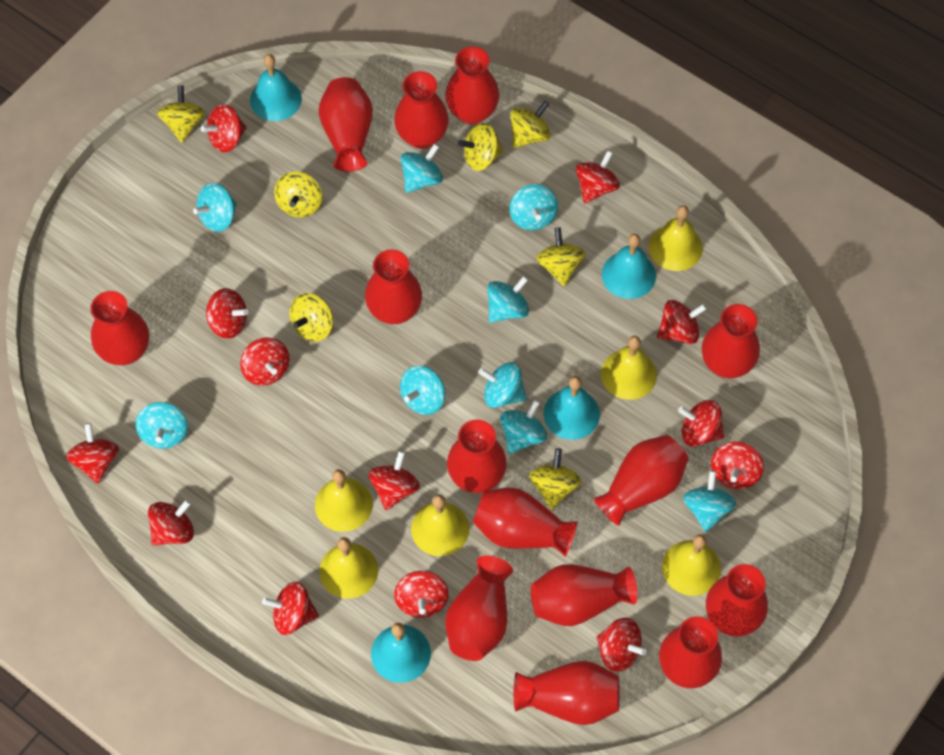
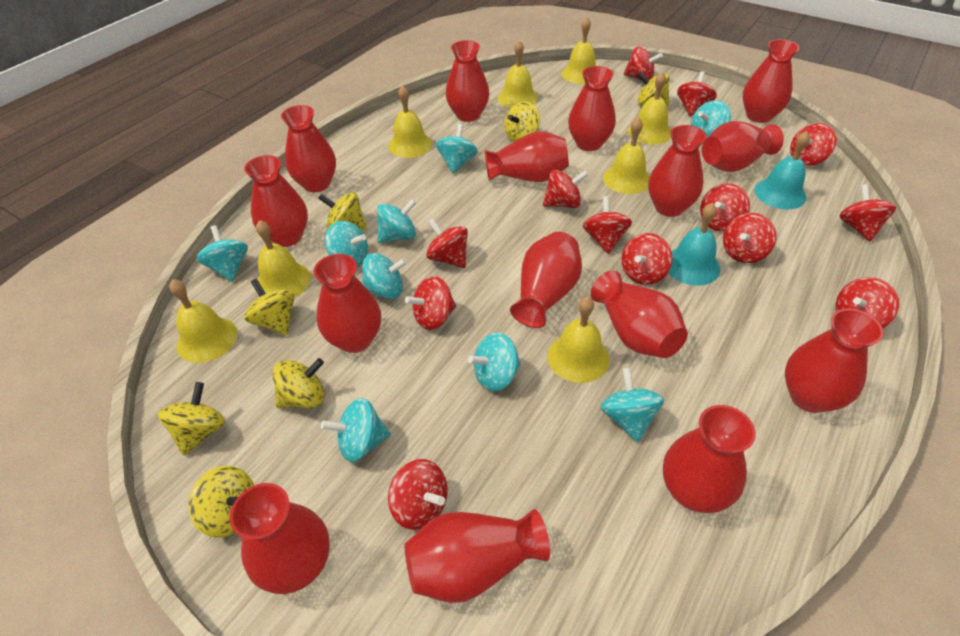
red vase: [90,291,149,365] [318,77,373,171] [365,250,422,324] [394,71,449,149] [445,46,499,124] [445,555,513,661] [447,420,507,493] [473,487,577,557] [514,661,620,725] [531,564,637,626] [594,435,688,526] [659,616,722,688] [702,304,760,378] [706,564,768,637] = 14 -> [230,483,330,594] [244,155,308,247] [281,105,336,192] [314,254,381,353] [404,509,550,603] [446,40,489,122] [485,131,569,182] [510,232,582,328] [568,66,616,151] [591,270,688,358] [648,125,707,217] [663,405,756,513] [702,121,784,172] [743,39,799,123] [785,308,884,413] = 15
turquoise bell: [250,54,302,121] [371,623,431,683] [543,376,600,440] [602,234,656,299] = 4 -> [668,203,720,286] [755,131,810,210] = 2
yellow bell: [315,469,373,532] [319,537,378,599] [411,494,469,556] [601,336,657,400] [649,205,703,271] [662,534,721,596] = 6 -> [169,279,238,363] [256,220,311,297] [388,85,432,158] [498,40,538,108] [547,297,610,383] [562,17,596,84] [603,117,650,194] [628,72,671,145] = 8

